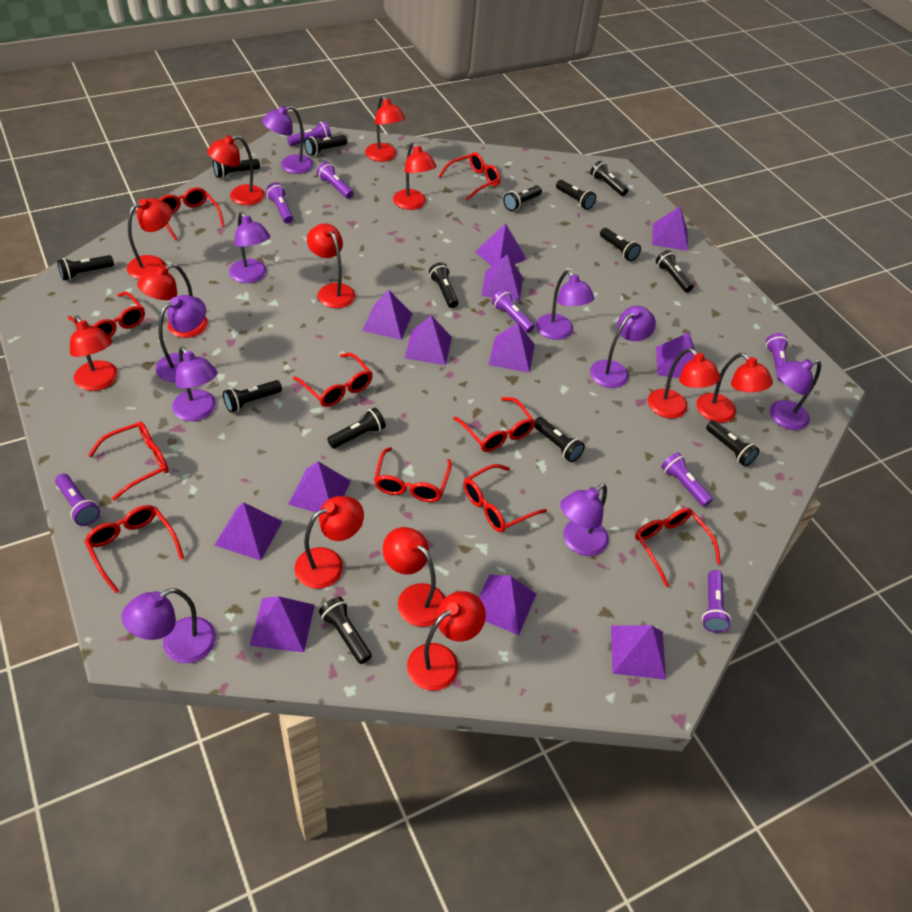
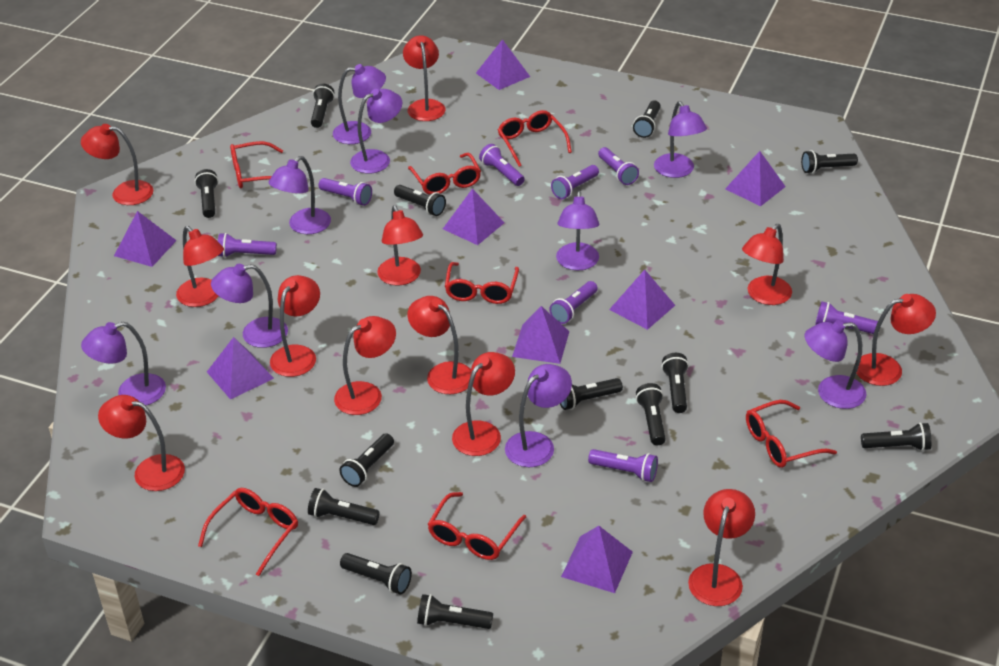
black flashlight: [57,255,114,281] [213,159,260,178] [223,380,282,413] [304,135,347,156] [319,597,372,664] [327,407,386,448] [429,262,458,308] [503,186,542,211] [534,417,585,462] [556,180,596,210] [590,161,628,196] [600,228,641,261] [656,250,694,292] [706,420,760,466] = 14 -> [195,169,218,218] [308,488,380,525] [311,83,334,128] [339,433,394,487] [340,553,412,594] [394,185,446,216] [417,594,493,629] [560,378,623,410] [633,100,661,138] [636,383,666,445] [661,353,689,413] [801,150,858,174] [861,423,932,451] = 13
purple pyramid: [215,502,283,561] [250,596,315,653] [288,461,351,512] [362,289,412,340] [405,315,452,365] [475,223,526,266] [478,575,536,635] [481,254,523,302] [489,323,535,373] [611,625,666,680] [652,206,688,251] [656,333,695,378] = 12 -> [114,211,177,267] [207,337,274,400] [443,189,504,245] [476,39,530,90] [512,306,569,364] [561,526,633,593] [609,270,675,330] [725,151,786,206] = 8
red glasses: [68,291,145,338] [84,505,184,593] [88,421,169,501] [159,187,225,240] [293,353,373,407] [374,447,452,502] [438,152,501,201] [453,397,535,452] [463,464,547,532] [635,508,721,587] = 10 -> [198,488,298,576] [230,141,283,188] [408,153,481,194] [427,492,527,560] [445,262,519,304] [498,110,572,167] [746,400,837,468] = 7

